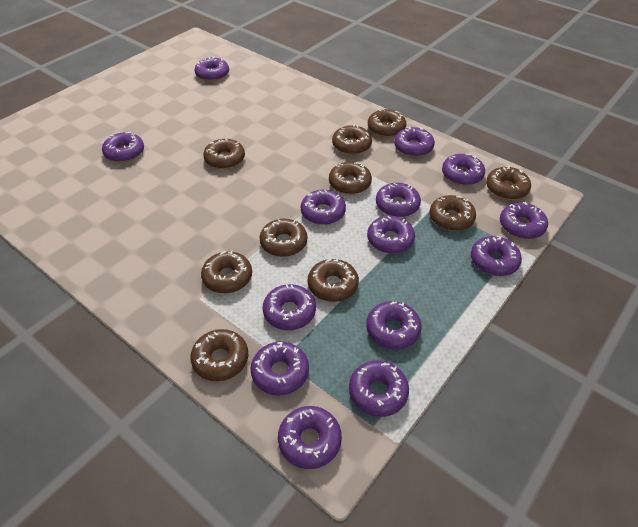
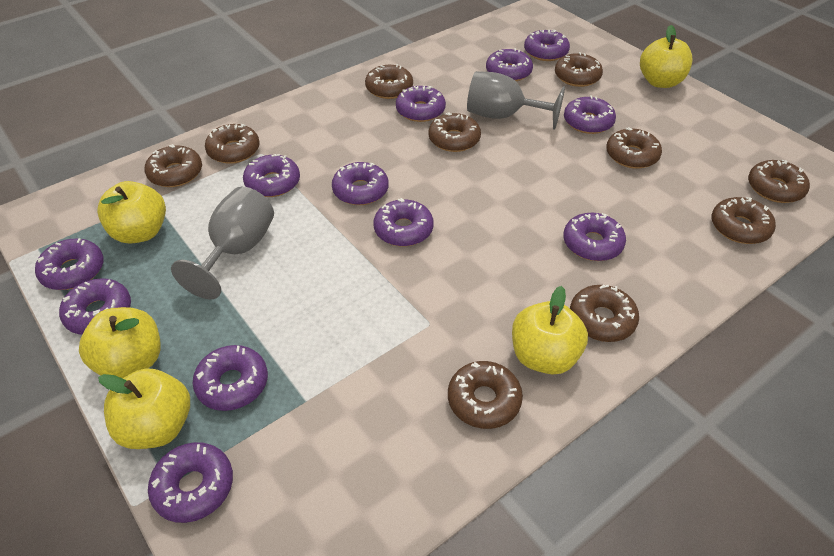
grey goblet: none = 0 -> [171,187,274,299] [467,71,565,130] = 2
purple donut: [102,132,144,162] [195,57,229,81] [251,342,309,395] [263,284,316,330] [278,406,342,469] [301,190,346,225] [349,360,409,417] [366,301,422,349] [367,216,415,254] [376,183,421,217] [394,127,435,157] [442,154,485,185] [471,236,522,276] [500,202,548,239] = 14 -> [35,238,104,290] [59,278,131,335] [148,442,233,523] [192,345,268,411] [243,154,300,197] [332,162,389,205] [373,198,433,246] [396,86,446,122] [486,48,533,81] [524,30,570,61] [563,213,626,261] [564,96,616,134] = 12
yellow apple: none = 0 -> [79,307,161,378] [97,181,166,244] [98,368,190,449] [512,286,588,374] [640,25,692,88] = 5

